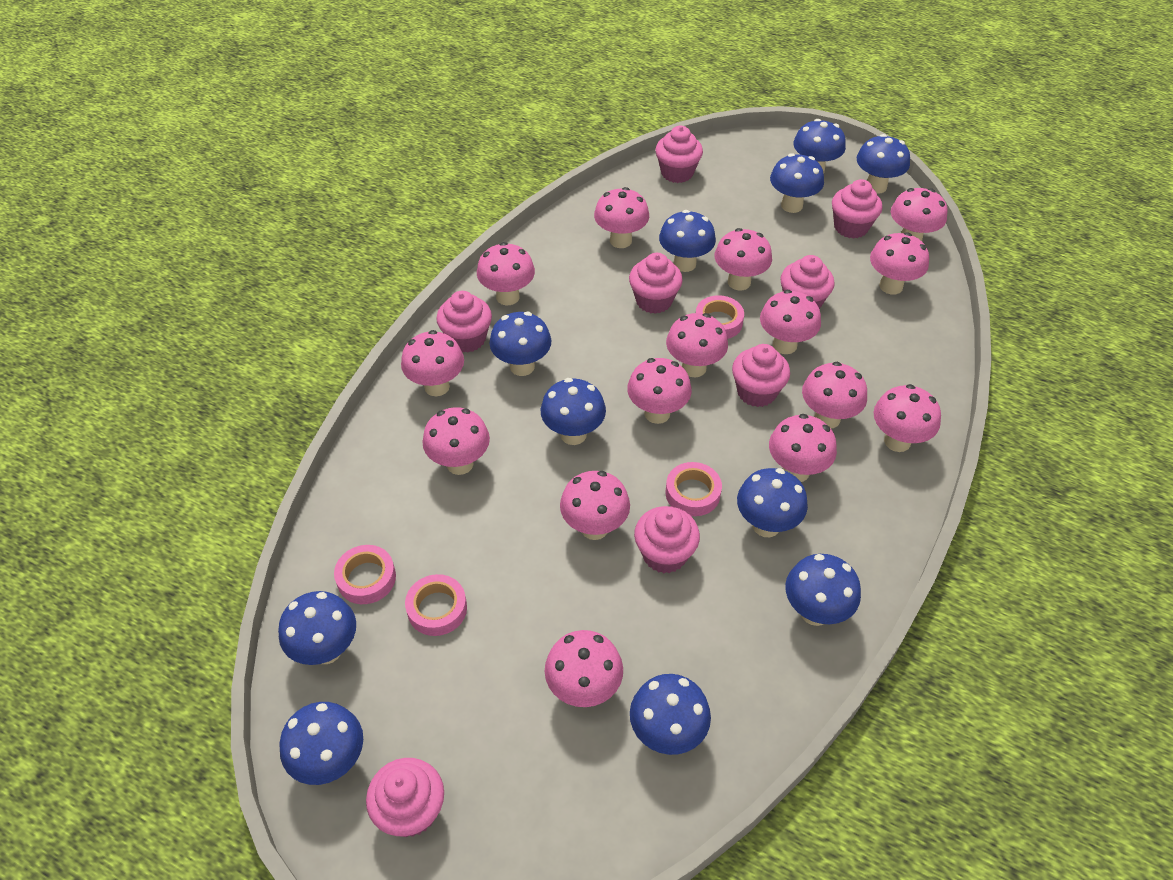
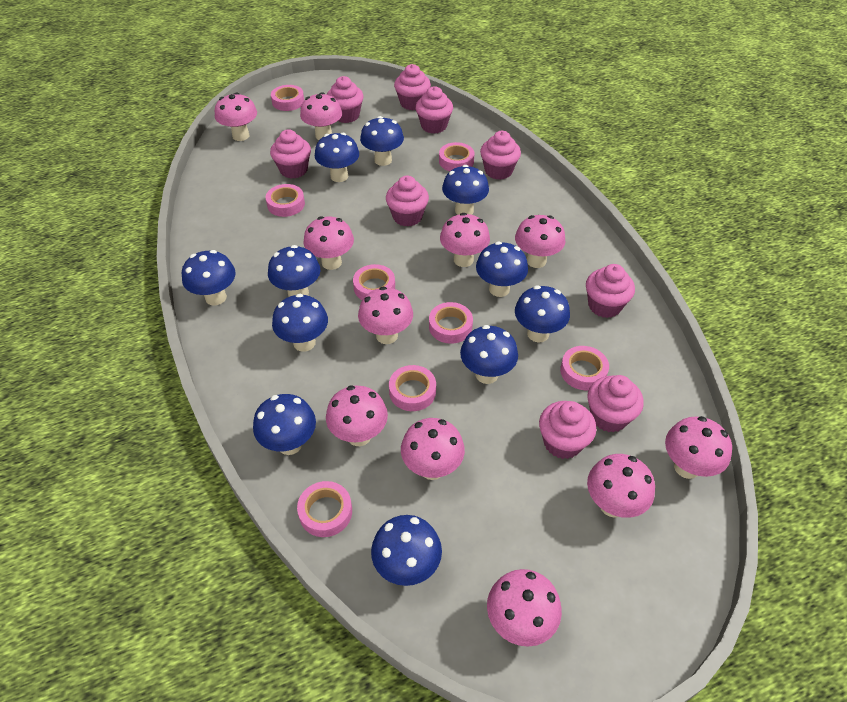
pink cupcake: [366,758,444,837] [436,291,492,352] [629,253,683,314] [634,506,700,573] [655,126,703,183] [732,344,790,407] [780,255,835,309] [832,179,882,239] = 8 -> [270,129,311,179] [327,76,364,123] [386,176,429,227] [394,64,431,110] [415,86,453,134] [480,131,521,180] [539,401,596,459] [586,264,635,318] [587,375,644,433] = 9
pink mushroom: [401,330,464,396] [422,407,490,475] [477,242,535,305] [545,630,623,707] [560,471,630,540] [594,187,649,248] [627,358,692,424] [666,313,728,377] [715,228,772,291] [760,290,821,354] [769,414,837,482] [802,362,867,429] [870,232,929,295] [874,384,941,452] [891,188,948,241] = 15 -> [215,92,257,141] [300,92,342,140] [303,216,354,270] [326,386,388,446] [358,287,413,344] [401,418,465,480] [440,213,490,267] [487,569,562,647] [515,215,565,268] [587,454,655,518] [665,416,732,479] = 11
pink tape: [334,545,396,604] [405,574,467,636] [665,462,722,516] [696,295,744,339] = 4 -> [266,184,305,217] [271,85,304,111] [297,481,352,537] [353,264,395,300] [389,365,436,411] [429,302,473,344] [439,142,474,171] [560,346,609,390] = 8

